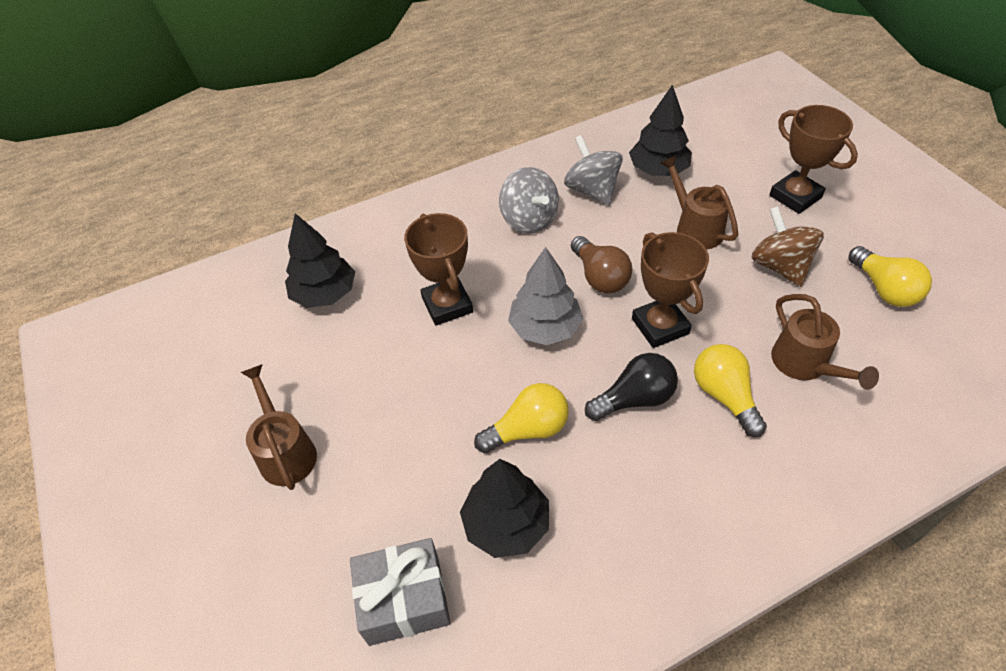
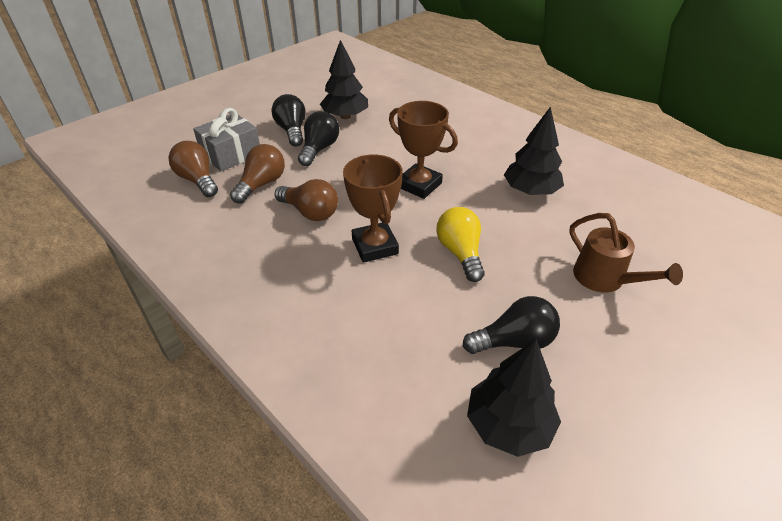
black light bulb: [585,353,678,421] = 1 -> [272,94,306,147] [298,111,339,166] [463,296,560,354] = 3
brown light bulb: [571,236,632,293] = 1 -> [168,141,218,197] [230,144,285,204] [275,179,338,221] = 3
brown spinning top: [751,206,824,287] = 1 -> none = 0
brown trophy: [404,213,473,326] [632,232,709,348] [769,105,858,214] = 3 -> [343,155,403,263] [389,101,458,199] = 2
brown watering can: [240,364,317,490] [660,155,738,249] [771,294,879,390] = 3 -> [569,213,683,293] = 1
grey spinning top: [499,167,559,234] [564,135,623,206] = 2 -> none = 0
grey tree: [508,247,583,345] = 1 -> none = 0
yellow light bulb: [474,383,569,453] [694,344,767,437] [848,246,932,307] = 3 -> [436,207,485,282] = 1

